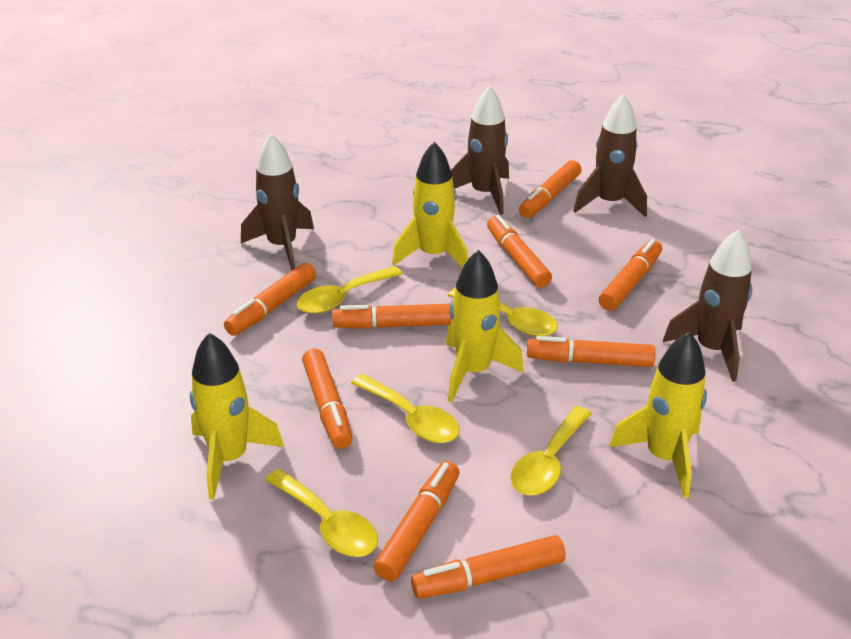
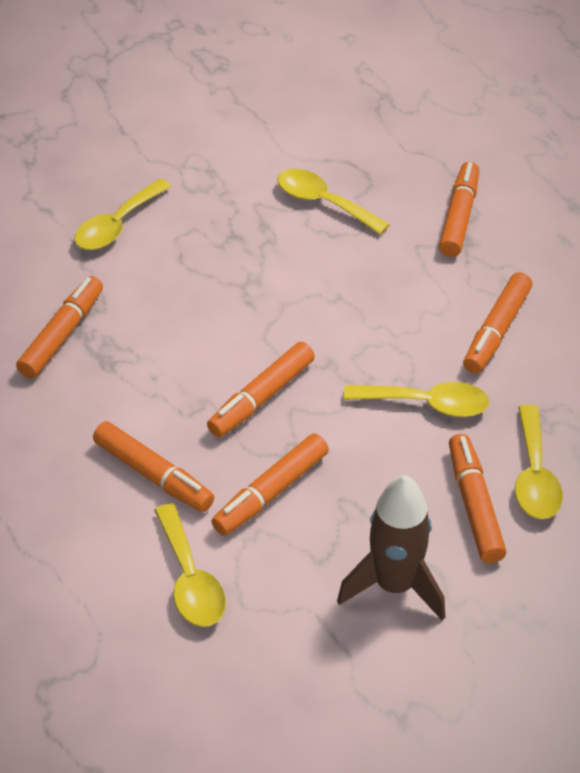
brown rocket: [241,134,314,270] [451,86,509,215] [573,94,647,217] [663,229,752,382] = 4 -> [337,475,445,621] = 1
orange marker: [224,262,316,336] [302,349,352,449] [332,304,452,329] [374,461,459,581] [411,535,566,599] [487,215,552,288] [519,160,581,218] [527,336,655,367] [599,239,662,311] = 9 -> [16,276,103,378] [93,421,214,512] [207,342,315,437] [211,433,329,536] [439,162,479,257] [449,434,506,563] [463,272,532,373] = 7
yellow rocket: [190,333,284,500] [392,142,468,268] [446,250,524,402] [609,332,707,498] = 4 -> none = 0

